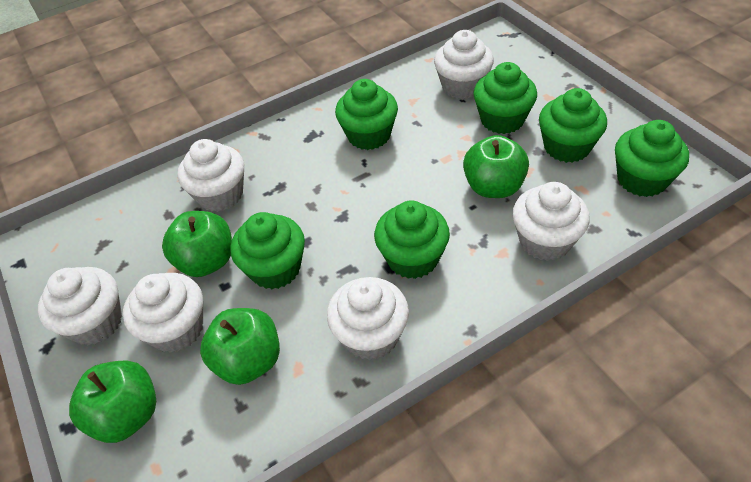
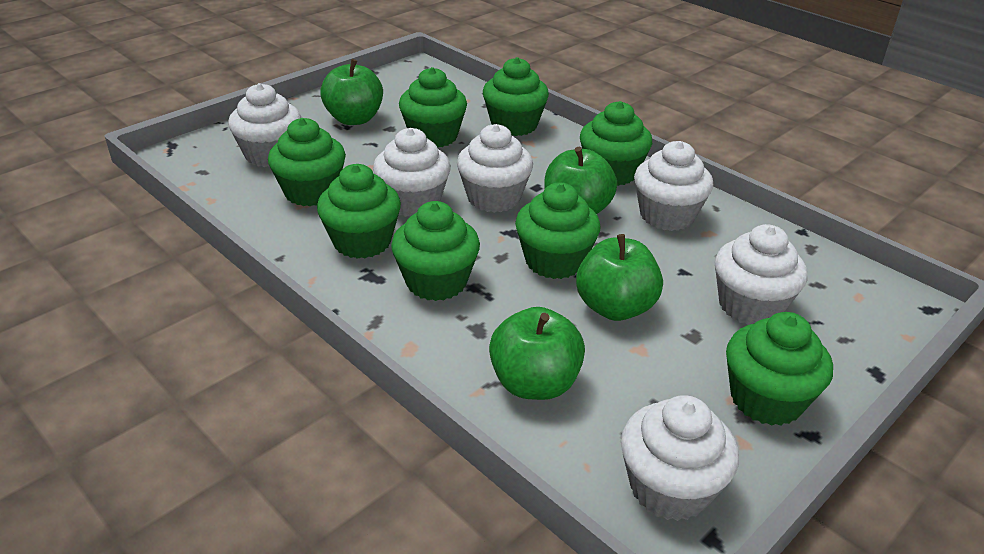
green cupcake: [230,212,305,289] [335,79,398,150] [374,200,450,279] [473,62,537,134] [539,88,607,163] [615,120,689,197] = 6 -> [268,118,346,206] [317,164,401,259] [391,201,480,301] [399,67,467,148] [483,57,549,136] [515,183,600,279] [580,101,652,186] [726,312,833,426] = 8

